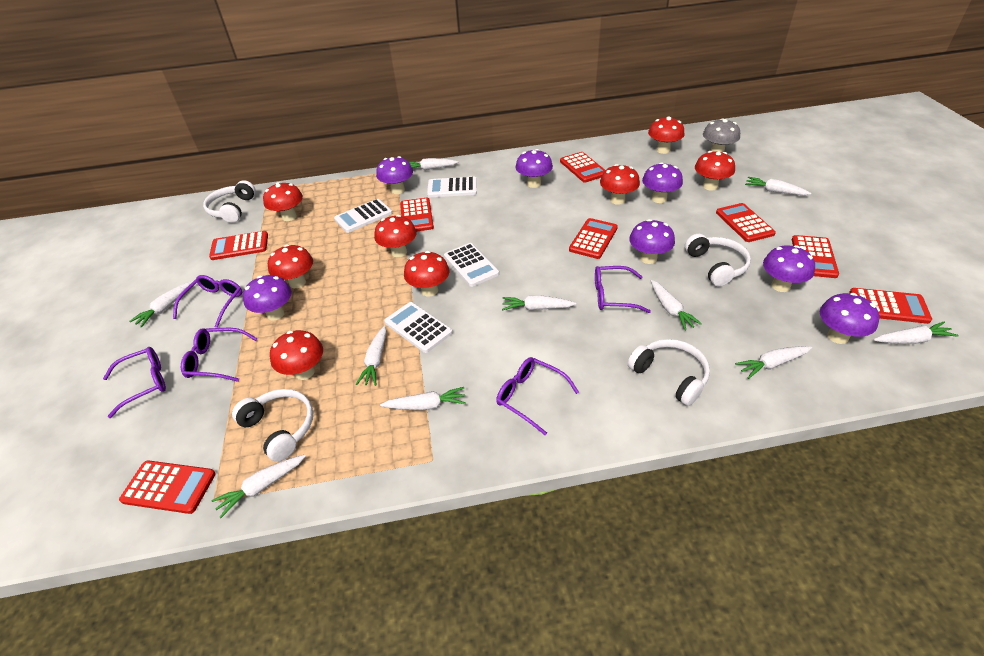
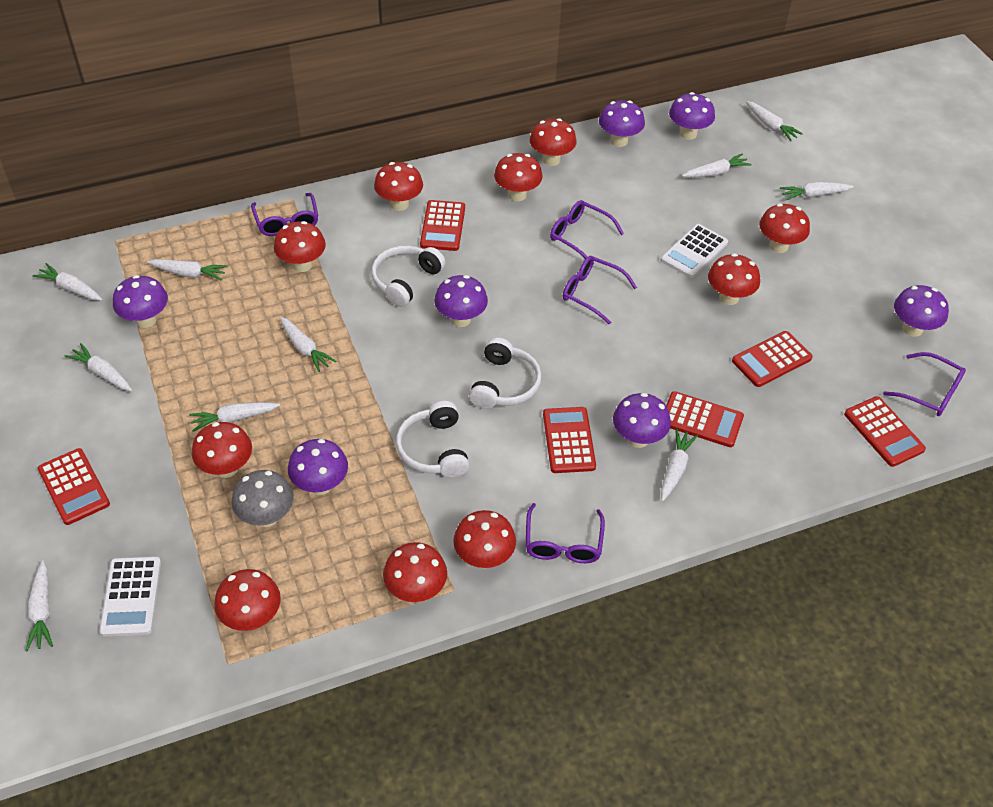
red calculator: [119,460,216,514] [209,231,268,260] [400,198,434,231] [560,152,605,183] [569,218,618,259] [716,203,776,242] [792,235,839,278] [849,288,932,324] = 8 -> [38,448,110,525] [420,200,465,251] [543,407,596,473] [666,391,744,447] [732,331,813,387] [844,396,926,467] = 6
red mushroom: [263,182,303,221] [268,244,313,288] [270,330,323,380] [374,215,417,257] [404,251,449,297] [600,164,640,205] [648,116,685,154] [695,151,735,191] = 8 -> [192,422,252,478] [214,569,281,631] [274,221,326,272] [374,162,423,211] [383,542,447,602] [453,510,516,568] [494,153,543,201] [530,118,577,166] [708,253,760,305] [759,203,810,253] = 10
white calculator: [334,199,392,233] [384,302,452,353] [427,177,477,197] [444,243,499,287] = 4 -> [99,556,161,637] [661,224,728,278] = 2
white headphones: [203,180,256,223] [232,389,313,462] [628,339,710,406] [685,234,751,286] = 4 -> [372,245,445,307] [396,401,469,478] [469,337,541,409] = 3

